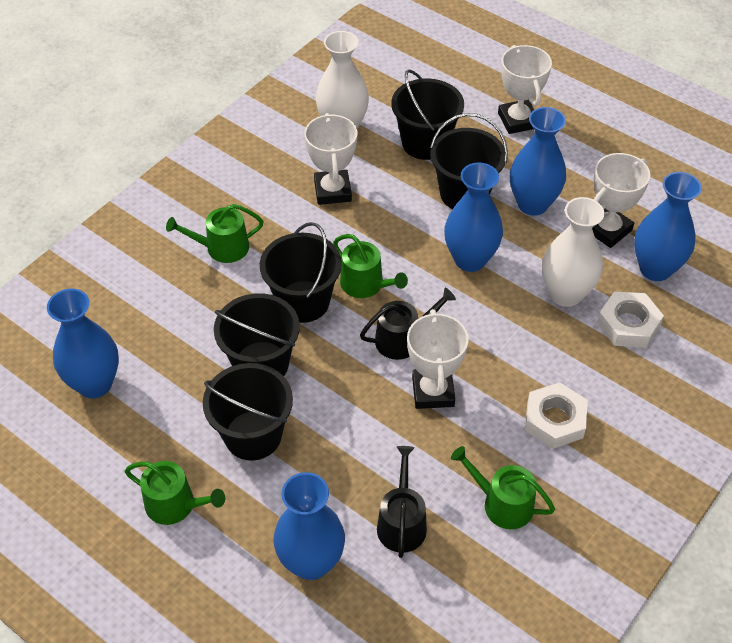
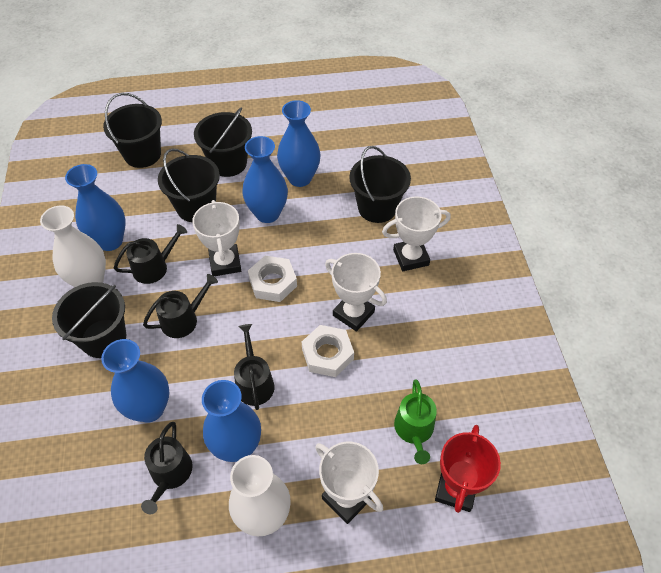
black watering can: [360,288,456,360] [377,446,427,558] = 2 -> [114,224,187,284] [141,422,193,514] [143,274,218,338] [234,324,274,410] = 4
green watering can: [125,461,225,525] [166,204,263,263] [333,234,408,298] [451,446,555,529] = 4 -> [394,380,437,464] = 1
red trophy: none = 0 -> [435,425,501,513] = 1

